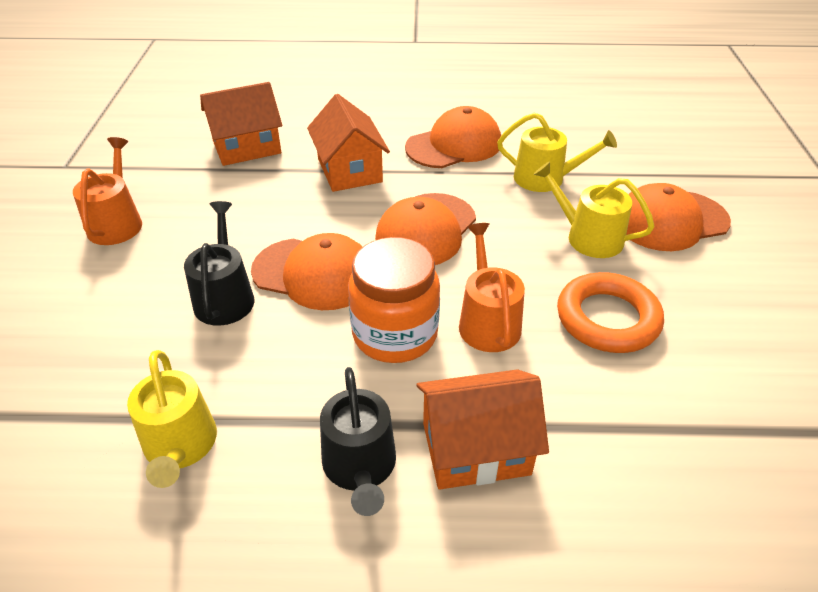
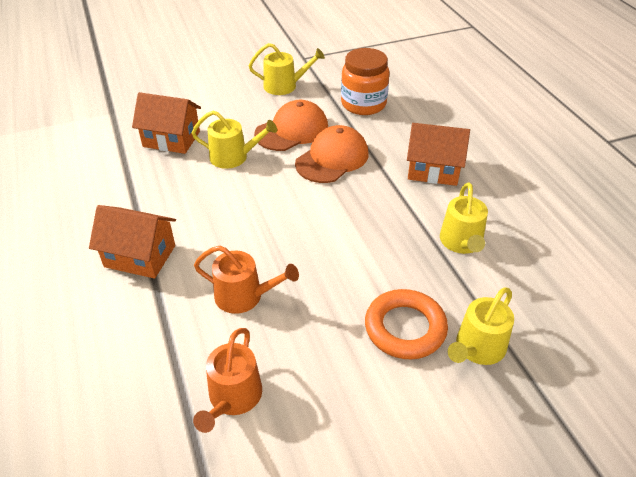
black watering can: [184,201,254,326] [320,367,396,516] = 2 -> none = 0
orange cap: [251,233,362,310] [375,193,476,265] [405,106,501,168] [626,183,731,251] = 4 -> [254,100,328,151] [295,125,368,183] = 2
yellow watering can: [127,350,217,488] [497,112,617,192] [533,161,655,258] = 3 -> [192,111,277,169] [249,43,325,95] [440,182,488,254] [448,287,514,365] = 4

